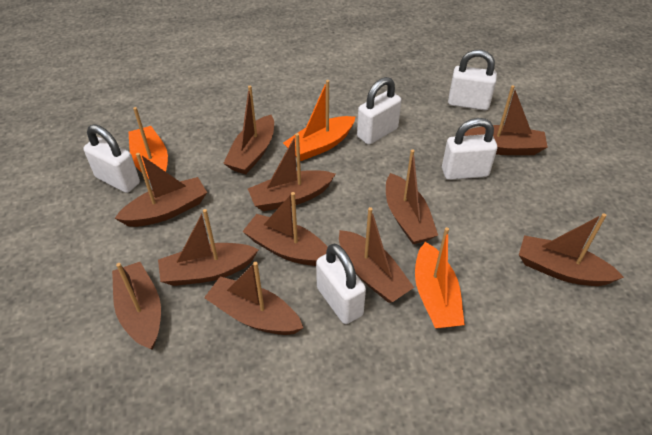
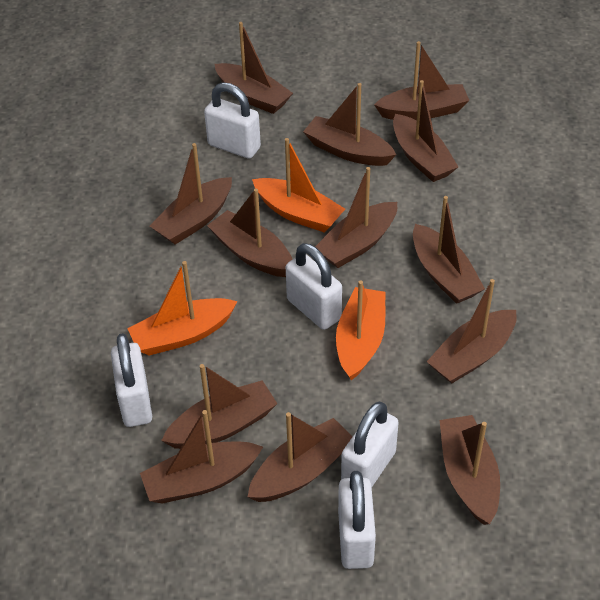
brown boat: [112,262,161,350] [114,153,207,227] [158,209,259,286] [204,262,303,335] [223,86,274,174] [242,192,328,266] [248,133,335,211] [339,207,414,303] [386,149,438,244] [464,85,547,155] [519,213,624,286] = 11 -> [140,410,263,504] [150,143,232,245] [161,364,278,449] [207,189,293,277] [215,22,293,114] [247,412,352,502] [303,83,396,166] [315,167,397,268] [374,41,470,120] [393,80,458,182] [413,196,485,304] [427,279,517,384] [440,415,500,525] = 13

